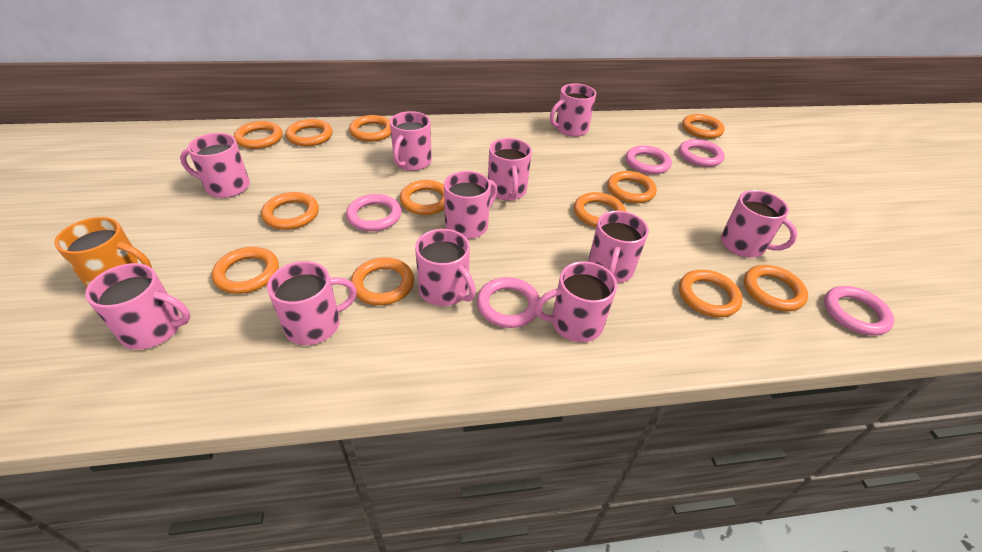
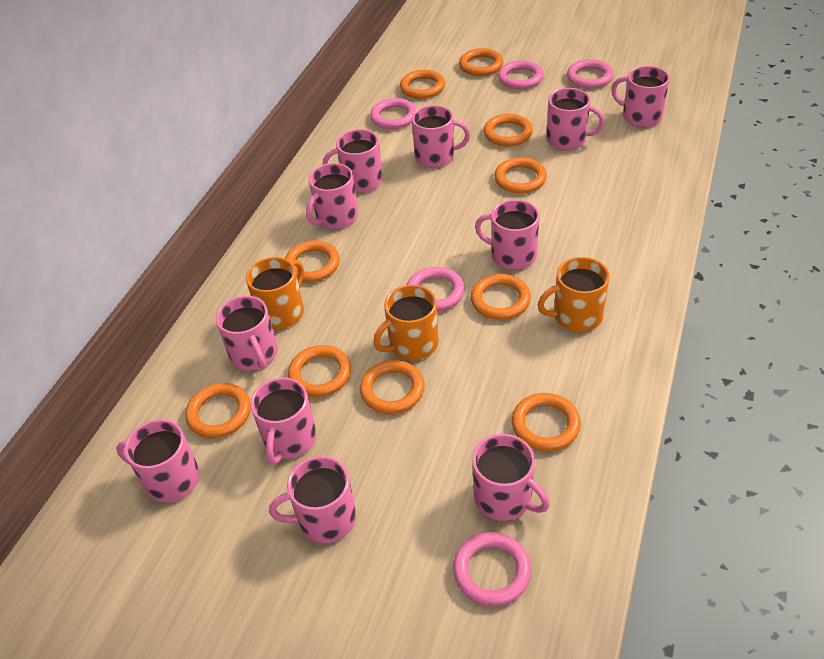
orange mug: [54,217,152,287] = 1 -> [246,257,304,329] [373,285,439,360] [538,257,610,332] = 3
orange ring: [212,247,279,294] [234,121,283,149] [261,192,319,230] [286,119,333,146] [349,115,391,142] [351,257,414,305] [400,180,444,215] [574,192,626,227] [607,171,657,203] [679,270,743,317] [682,114,725,139] [744,265,808,311] = 12 -> [185,383,251,438] [285,240,340,282] [288,345,351,397] [360,360,425,414] [400,70,445,99] [459,48,503,76] [471,274,531,320] [484,114,533,147] [494,157,547,194] [512,393,581,451] = 10

